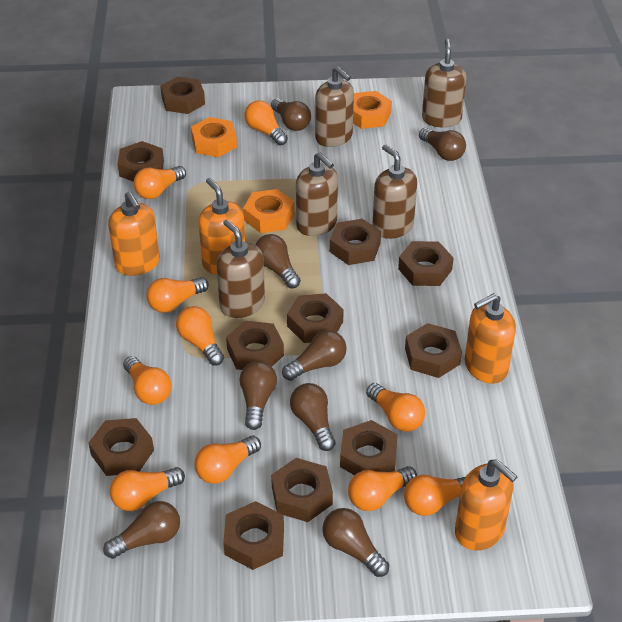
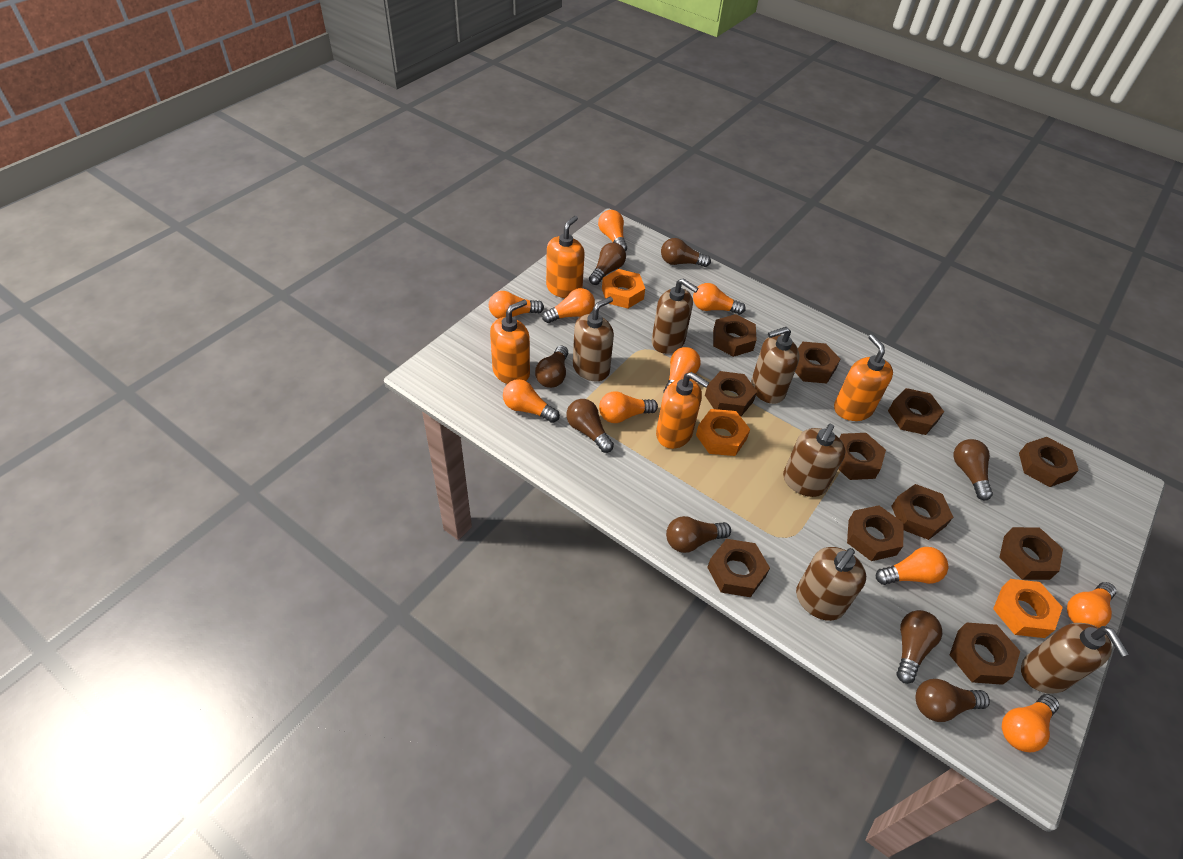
brown soap dispenser: [216,220,265,318] [296,152,338,236] [315,66,354,147] [372,144,417,239] [422,39,467,128] = 5 -> [573,297,614,381] [652,278,699,354] [751,327,799,404] [783,424,846,497] [796,547,866,621] [1021,623,1129,693] = 6

